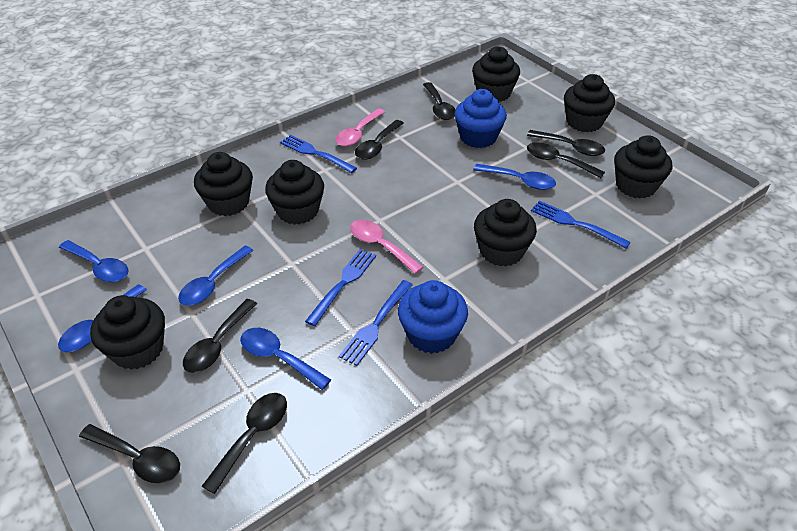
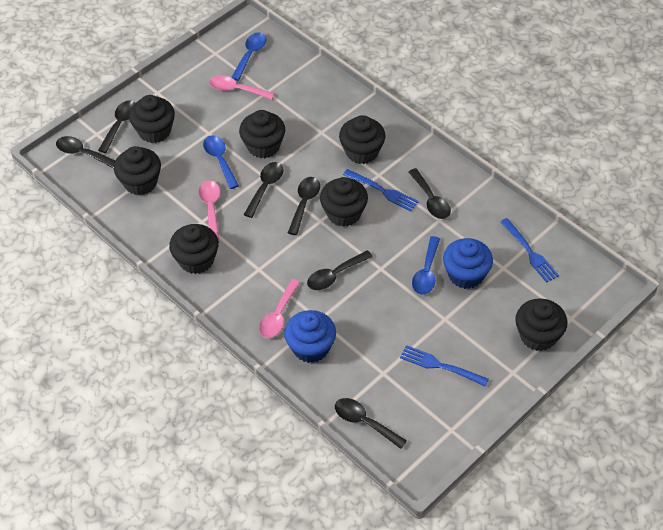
blue fork: [280,135,357,173] [305,249,376,326] [339,280,413,366] [531,201,631,248] = 4 -> [343,169,419,211] [400,345,489,387] [500,218,559,283] = 3
blue spoon: [58,284,147,352] [59,240,129,282] [178,246,254,306] [240,328,331,390] [473,164,556,190] = 5 -> [203,135,239,189] [231,32,267,81] [412,236,440,295] = 3
pink spoon: [336,108,385,146] [350,220,423,274] = 2 -> [199,180,220,239] [209,75,275,100] [259,279,301,338] = 3

